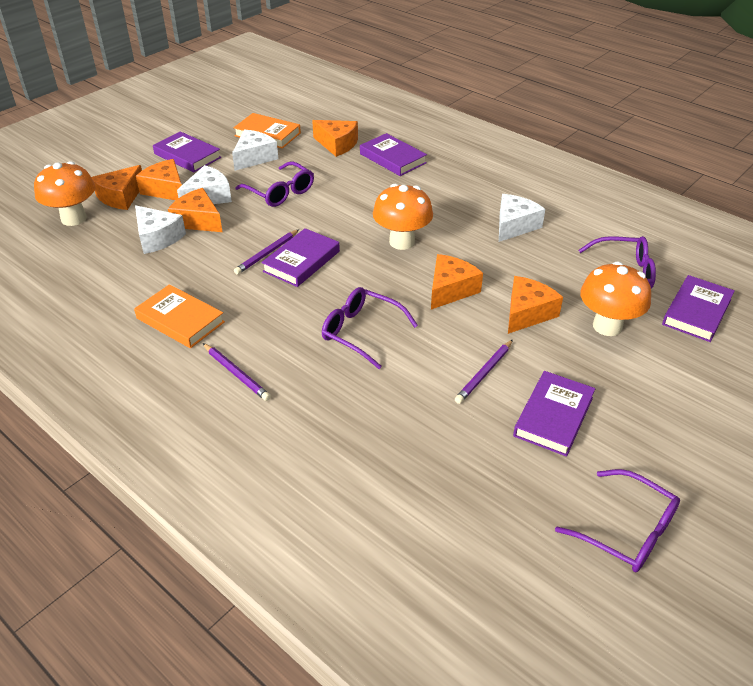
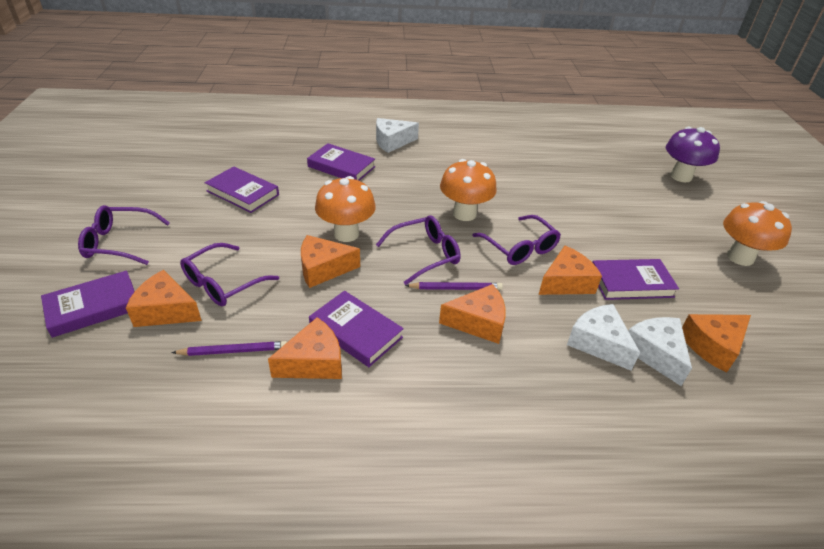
orange book: [134,284,225,348] [234,113,301,149] = 2 -> none = 0
purple mushroom: none = 0 -> [666,127,720,182] = 1
purple pencil: [203,343,271,401] [234,229,299,275] [455,339,513,404] = 3 -> [171,341,287,356] [405,282,503,290] = 2
white cheese: [135,205,186,254] [177,165,232,204] [232,129,278,171] [499,194,545,242] = 4 -> [376,118,419,153] [567,304,640,371] [628,317,692,386] = 3

